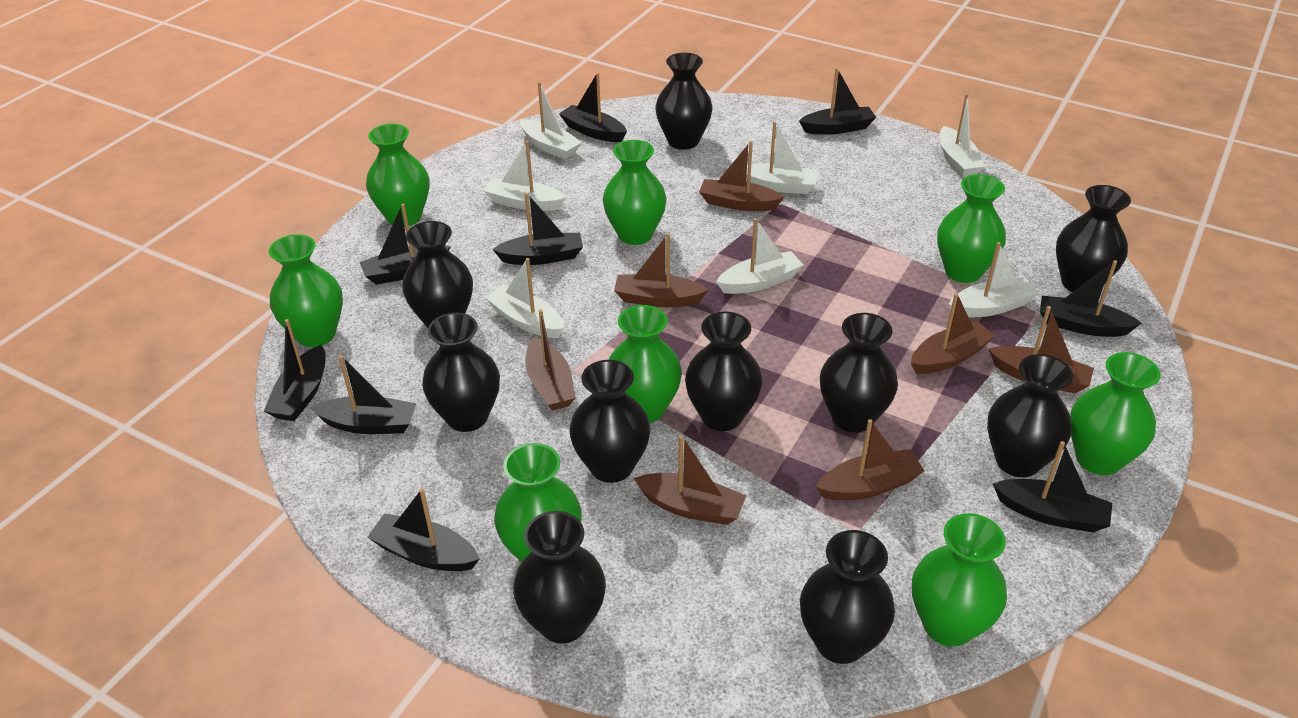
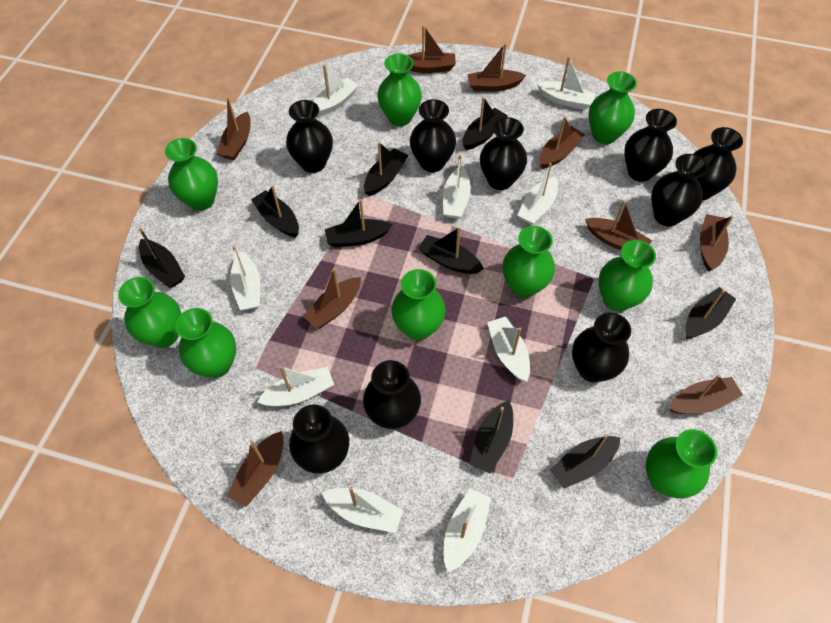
black vase: [402,221,473,328] [422,313,500,432] [513,511,606,643] [569,360,650,483] [655,53,713,150] [685,312,762,431] [800,530,895,664] [820,313,898,433] [987,354,1073,477] [1056,185,1131,292] = 10 -> [286,100,333,173] [289,405,349,474] [363,360,421,429] [410,99,456,172] [480,117,527,190] [572,313,631,383] [624,109,677,182] [651,154,708,226] [693,127,743,200] = 9
brown boat: [526,309,576,411] [614,233,709,307] [634,435,746,525] [699,141,784,211] [816,419,925,500] [911,293,995,374] [989,306,1094,393] = 7 -> [217,97,251,160] [227,431,284,507] [303,268,361,329] [408,25,456,73] [467,43,526,92] [539,116,585,169] [585,200,652,250] [669,374,743,414] [700,214,734,272] = 9
green vase: [269,234,343,347] [366,124,429,227] [494,443,582,563] [603,140,667,245] [609,305,682,423] [912,513,1007,647] [937,174,1006,283] [1070,352,1161,475] = 8 -> [118,277,181,348] [165,138,218,211] [175,308,236,378] [377,54,422,126] [391,269,445,340] [503,226,555,298] [588,71,637,144] [599,240,656,312] [646,429,717,498] = 9
white boat: [484,141,567,211] [485,258,565,338] [520,82,582,159] [716,218,803,294] [746,121,819,194] [940,94,986,177] [949,242,1039,318] = 7 -> [230,246,260,310] [257,366,334,407] [313,65,359,117] [322,487,404,533] [443,155,471,219] [444,488,491,573] [487,316,530,382] [517,163,558,225] [537,56,596,110] = 9

